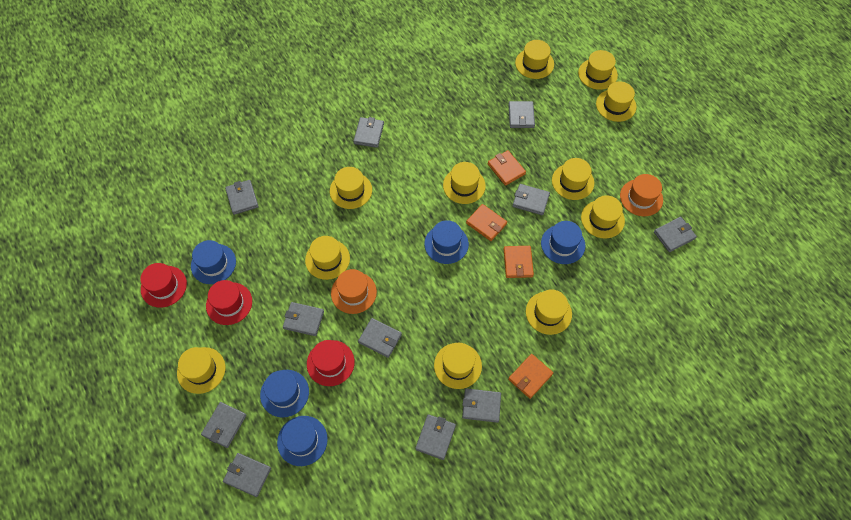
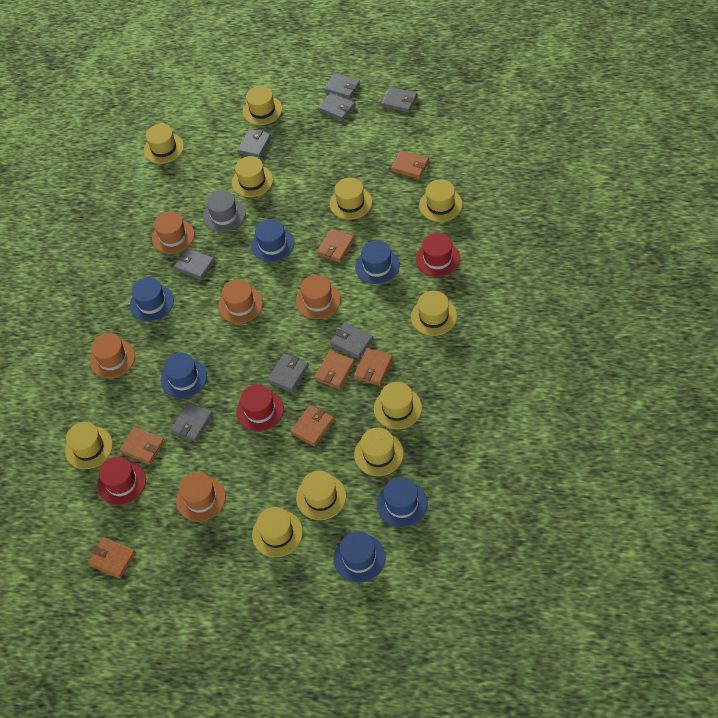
blue hat: [191,240,236,284] [260,370,309,418] [277,416,328,466] [424,220,469,264] [541,221,586,264] = 5 -> [130,277,174,321] [161,353,207,399] [251,219,294,262] [334,531,386,583] [355,240,400,284] [377,477,428,527] = 6
grey hat: none = 0 -> [203,190,246,232] = 1
grey wallet: [201,402,246,448] [223,453,271,497] [225,180,259,215] [283,302,324,336] [353,117,384,148] [358,318,402,358] [415,414,456,460] [462,388,501,423] [508,101,535,128] [512,184,550,215] [654,217,697,252] = 11 -> [171,402,213,442] [174,248,215,280] [237,129,272,159] [268,354,309,392] [318,93,356,121] [324,73,360,100] [330,323,373,359] [381,87,418,113] = 8
orange hat: [331,269,377,314] [620,174,663,216] = 2 -> [90,333,135,378] [152,212,194,254] [176,472,226,522] [218,279,263,323] [296,275,341,319] = 5
orange wallet: [466,204,507,241] [488,150,526,186] [504,246,534,278] [508,354,553,399] = 4 -> [88,537,136,579] [120,427,165,465] [291,405,334,447] [314,351,355,389] [317,228,354,263] [354,348,393,386] [391,150,429,179] = 7

